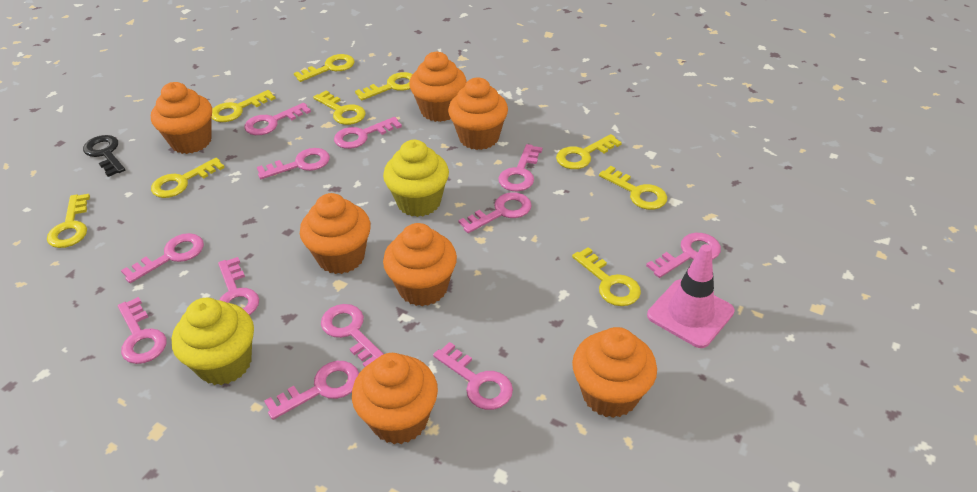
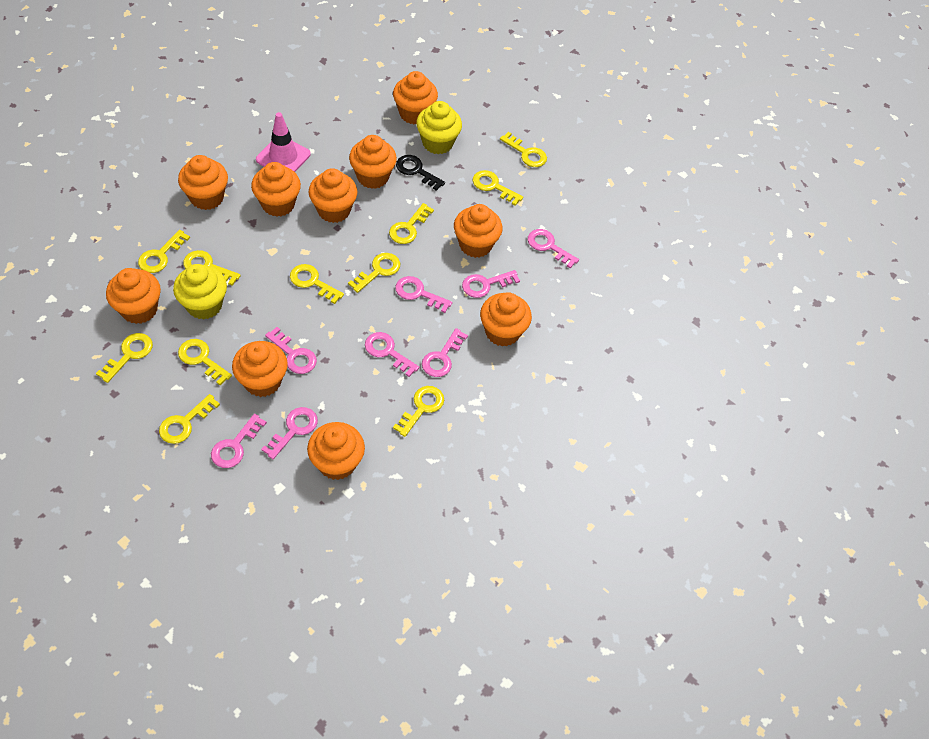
orange cupcake: [151,82,212,154] [300,193,371,274] [352,353,438,444] [383,223,457,306] [409,52,466,122] [448,77,508,150] [572,327,657,418] = 7 -> [106,268,161,324] [178,155,228,210] [232,341,288,397] [251,162,301,217] [307,422,365,480] [308,168,357,223] [349,135,397,189] [393,71,438,124] [454,204,503,258] [480,292,532,347] = 10
pink key: [118,297,166,364] [121,233,204,283] [218,257,259,315] [244,103,311,135] [257,148,330,179] [264,361,359,420] [321,304,383,367] [334,117,402,149] [433,342,513,410] [458,192,532,233] [498,144,542,191] [646,233,721,278] = 12 -> [211,414,267,468] [261,407,318,459] [265,327,317,374] [365,332,419,377] [395,276,452,313] [422,328,468,377] [462,270,520,298] [528,229,579,268] = 8
yellow key: [47,194,90,248] [151,158,225,198] [211,90,276,122] [294,54,355,82] [313,90,366,125] [355,72,412,101] [556,134,622,169] [572,247,641,306] [599,166,667,210] = 9 -> [96,333,153,383] [138,230,190,273] [159,394,220,444] [178,339,232,385] [183,250,241,286] [290,264,344,304] [348,253,400,293] [389,203,434,244] [393,386,444,437] [473,170,523,206] [500,132,547,167] = 11

